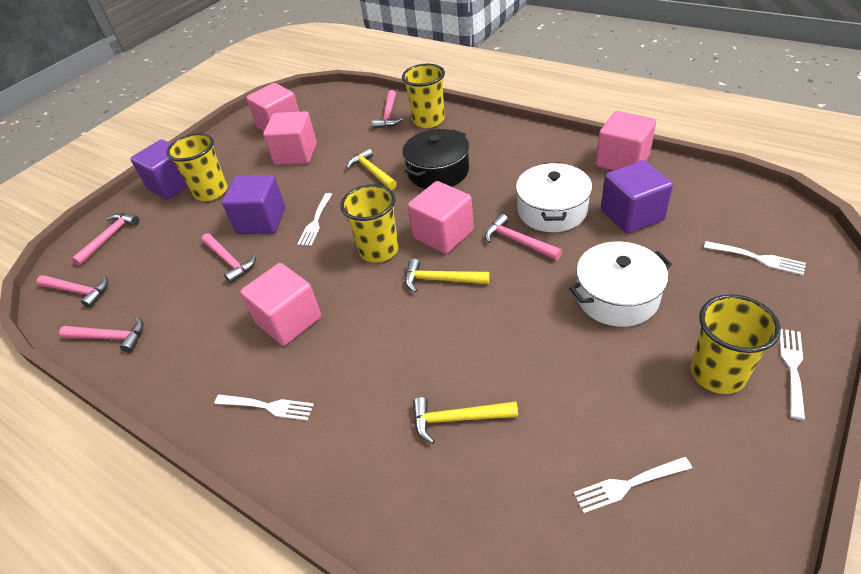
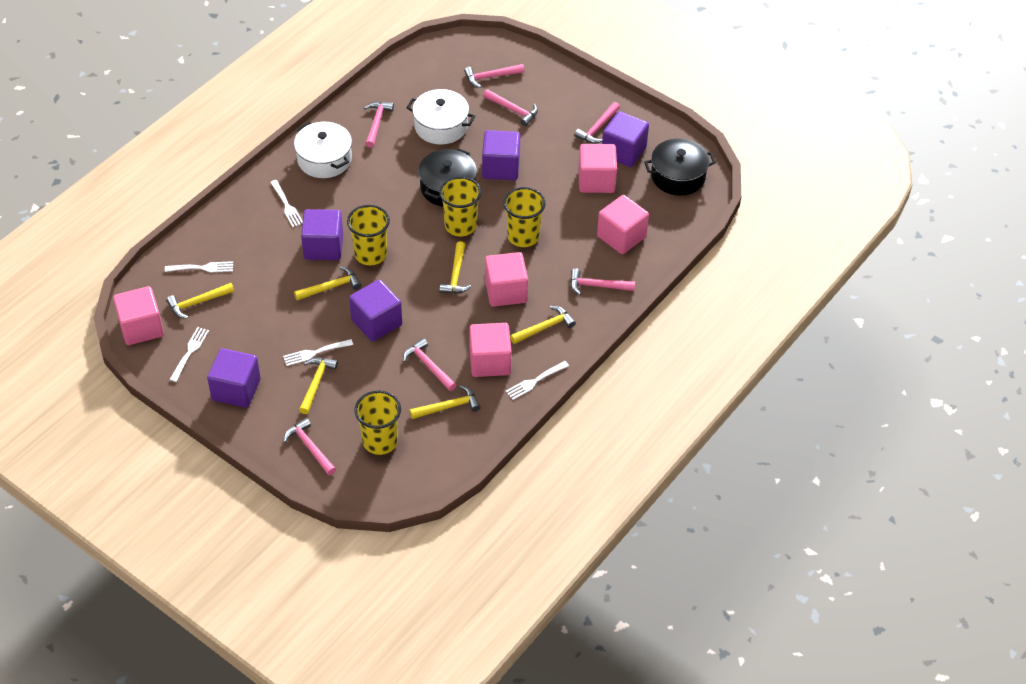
black pot: [402,129,469,189] = 1 -> [418,148,477,206] [644,138,716,196] = 2
pink hammer: [37,275,108,308] [59,316,144,353] [71,213,139,266] [201,233,256,283] [372,90,403,129] [485,214,562,260] = 6 -> [284,418,336,475] [364,102,394,148] [403,338,456,391] [464,64,525,88] [483,89,538,126] [570,268,635,296] [574,102,620,144] = 7
purple cube: [130,139,188,200] [222,175,285,234] [601,160,673,234] = 3 -> [207,348,261,408] [301,209,343,260] [349,280,402,342] [482,130,520,180] [602,111,649,167] = 5
yellow hammer: [346,148,397,190] [405,259,490,292] [413,397,518,444] = 3 -> [166,283,234,319] [294,267,361,301] [299,358,338,414] [410,385,481,419] [439,241,472,294] [510,306,576,344] = 6

